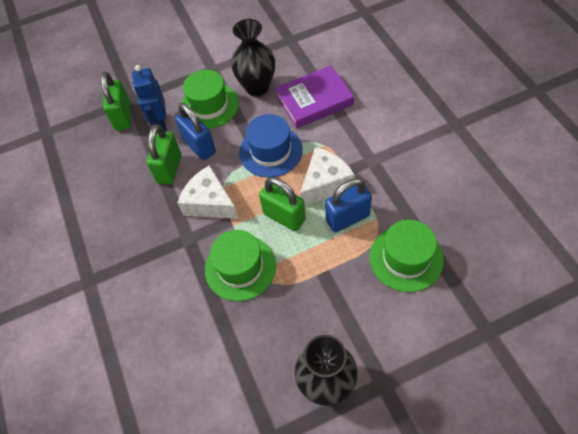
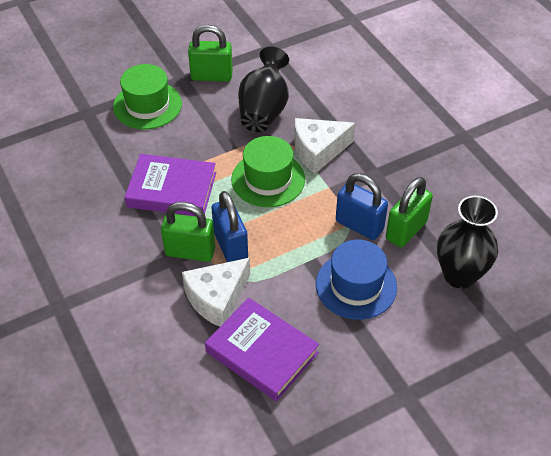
blue robot: [132,65,167,131] = 1 -> none = 0
green hat: [181,70,239,129] [205,230,276,301] [370,220,444,292] = 3 -> [113,64,182,130] [231,136,305,207] = 2
purple book: [275,65,354,129] = 1 -> [124,154,216,216] [205,298,319,401] = 2

